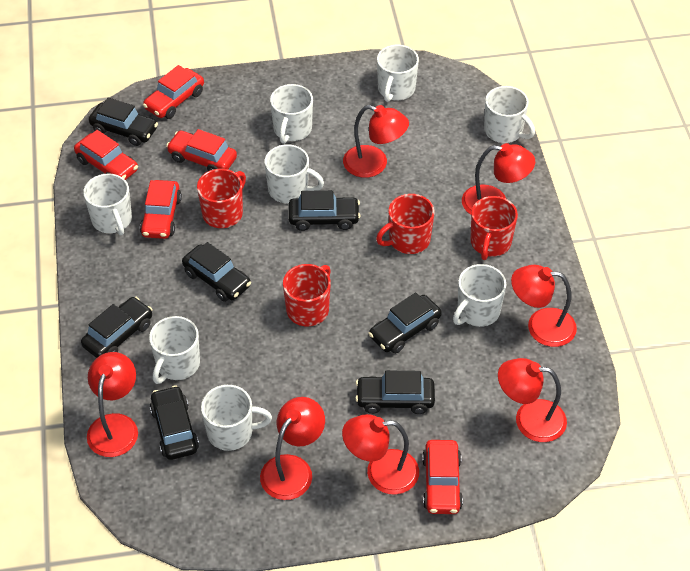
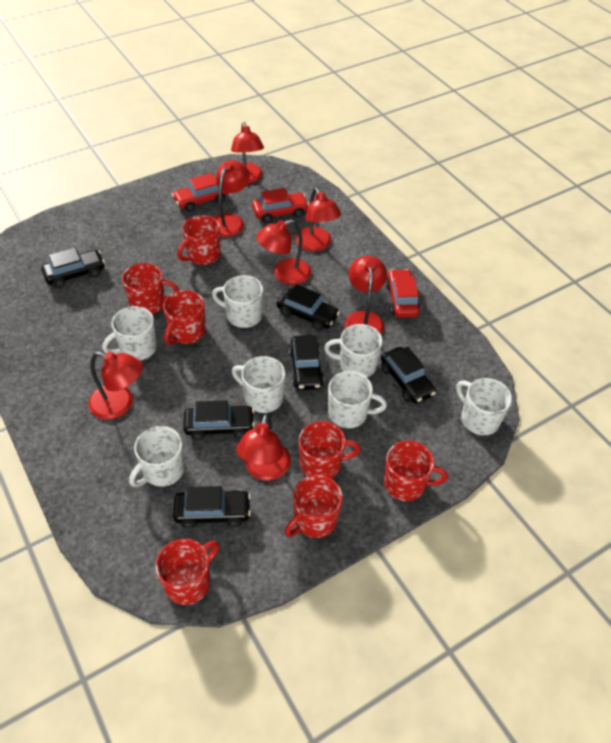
black car: [81,297,153,358] [89,97,158,146] [150,385,199,460] [182,242,251,302] [288,190,361,231] [355,370,435,414] [368,292,442,354] = 7 -> [41,248,105,288] [173,486,251,528] [184,400,255,440] [277,284,340,331] [289,335,324,390] [381,346,436,404] = 6
red car: [74,130,138,180] [140,180,182,239] [143,65,204,119] [166,129,237,171] [422,440,463,514] = 5 -> [172,173,228,212] [252,188,309,223] [386,269,421,318] = 3
red mug: [197,169,246,228] [283,264,331,326] [376,194,434,254] [471,196,518,260] = 4 -> [122,263,179,314] [156,539,219,605] [163,290,205,345] [177,215,221,265] [285,475,342,538] [299,421,361,479] [384,440,448,501] = 7
white mug: [83,173,132,235] [149,316,200,384] [201,385,272,451] [264,144,324,203] [270,84,313,144] [377,45,419,102] [453,264,506,327] [484,86,535,143] = 8 -> [102,306,157,360] [129,426,185,487] [212,275,263,328] [232,356,285,413] [324,324,383,377] [328,371,387,428] [456,378,512,435] = 7

